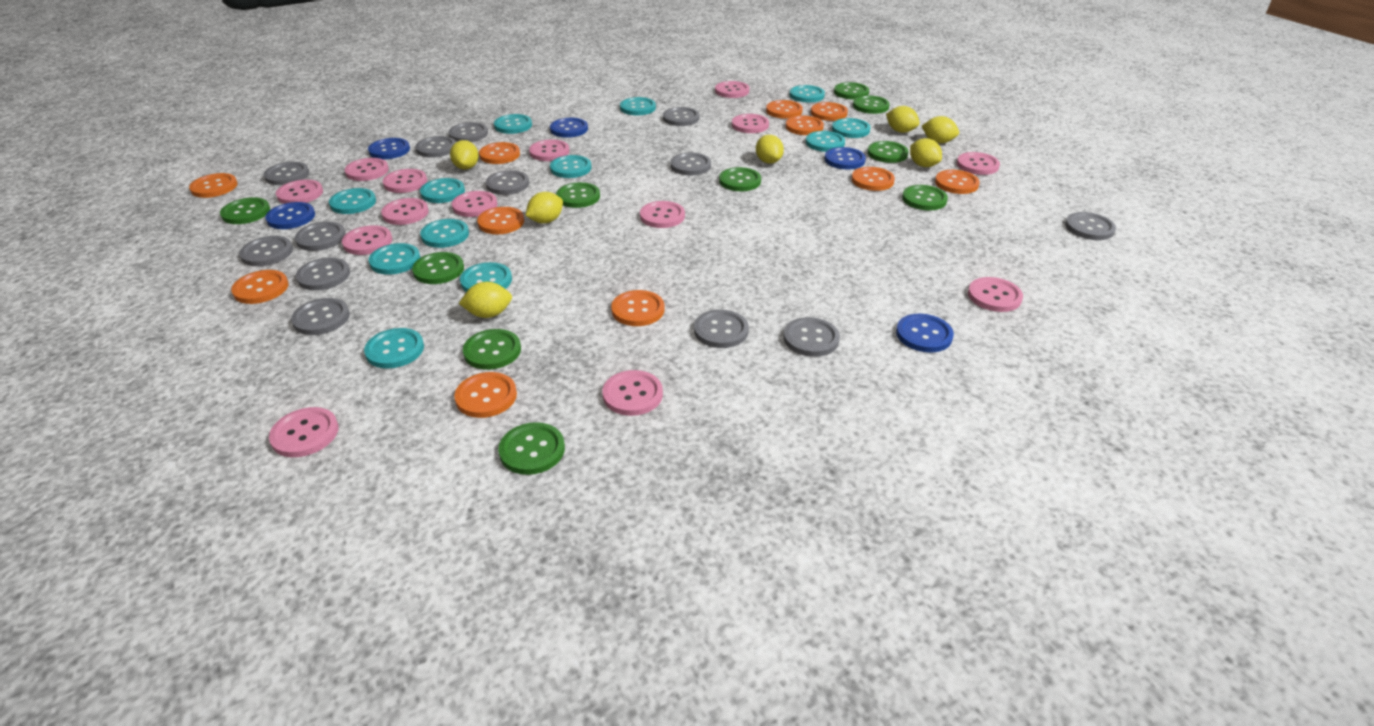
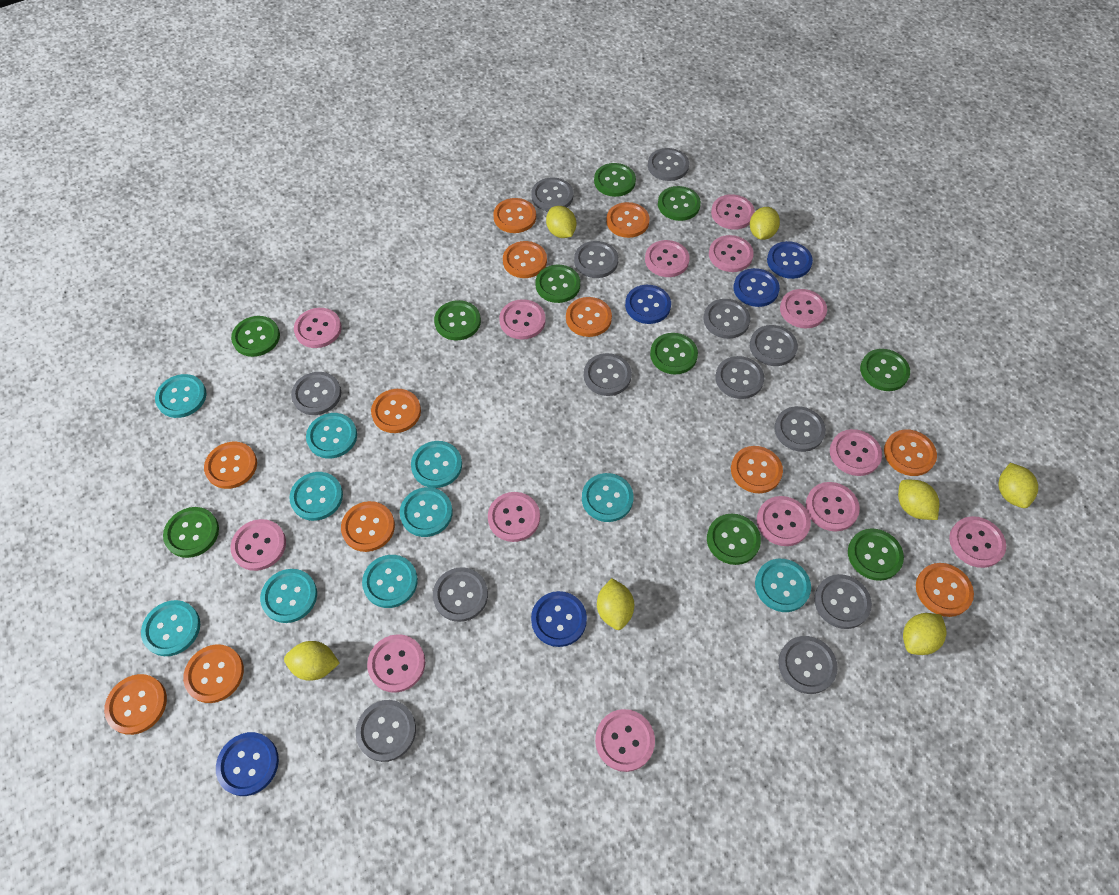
orange button: [189,173,237,198] [231,270,288,304] [454,372,517,418] [477,207,524,234] [479,142,520,164] [611,290,665,326] [766,100,803,119] [786,116,824,135] [811,102,848,121] [851,167,895,191] [935,170,980,194] = 11 -> [104,674,167,735] [183,644,244,703] [204,442,257,489] [341,501,395,552] [371,389,421,433] [493,198,536,233] [503,241,547,278] [566,297,612,337] [606,202,650,238] [731,446,783,493] [884,429,937,476] [916,563,974,617] = 12
turquoise button: [329,188,376,214] [364,328,424,368] [368,243,420,275] [420,178,465,203] [420,219,469,248] [460,262,512,292] [494,114,532,134] [550,155,591,178] [620,97,656,115] [789,85,825,102] [806,131,845,152] [832,118,871,138] = 12 -> [141,600,200,656] [155,374,206,418] [260,569,317,623] [289,472,343,521] [306,413,357,459] [362,555,418,608] [400,487,453,537] [411,441,462,488] [582,473,634,522] [755,559,811,612] = 10

